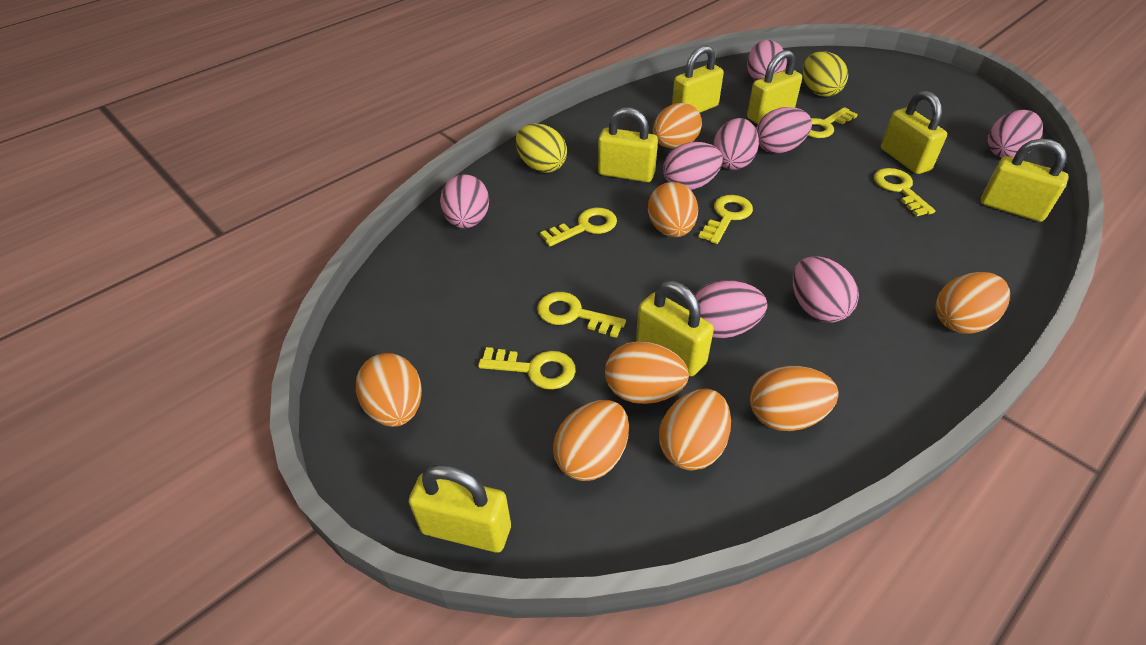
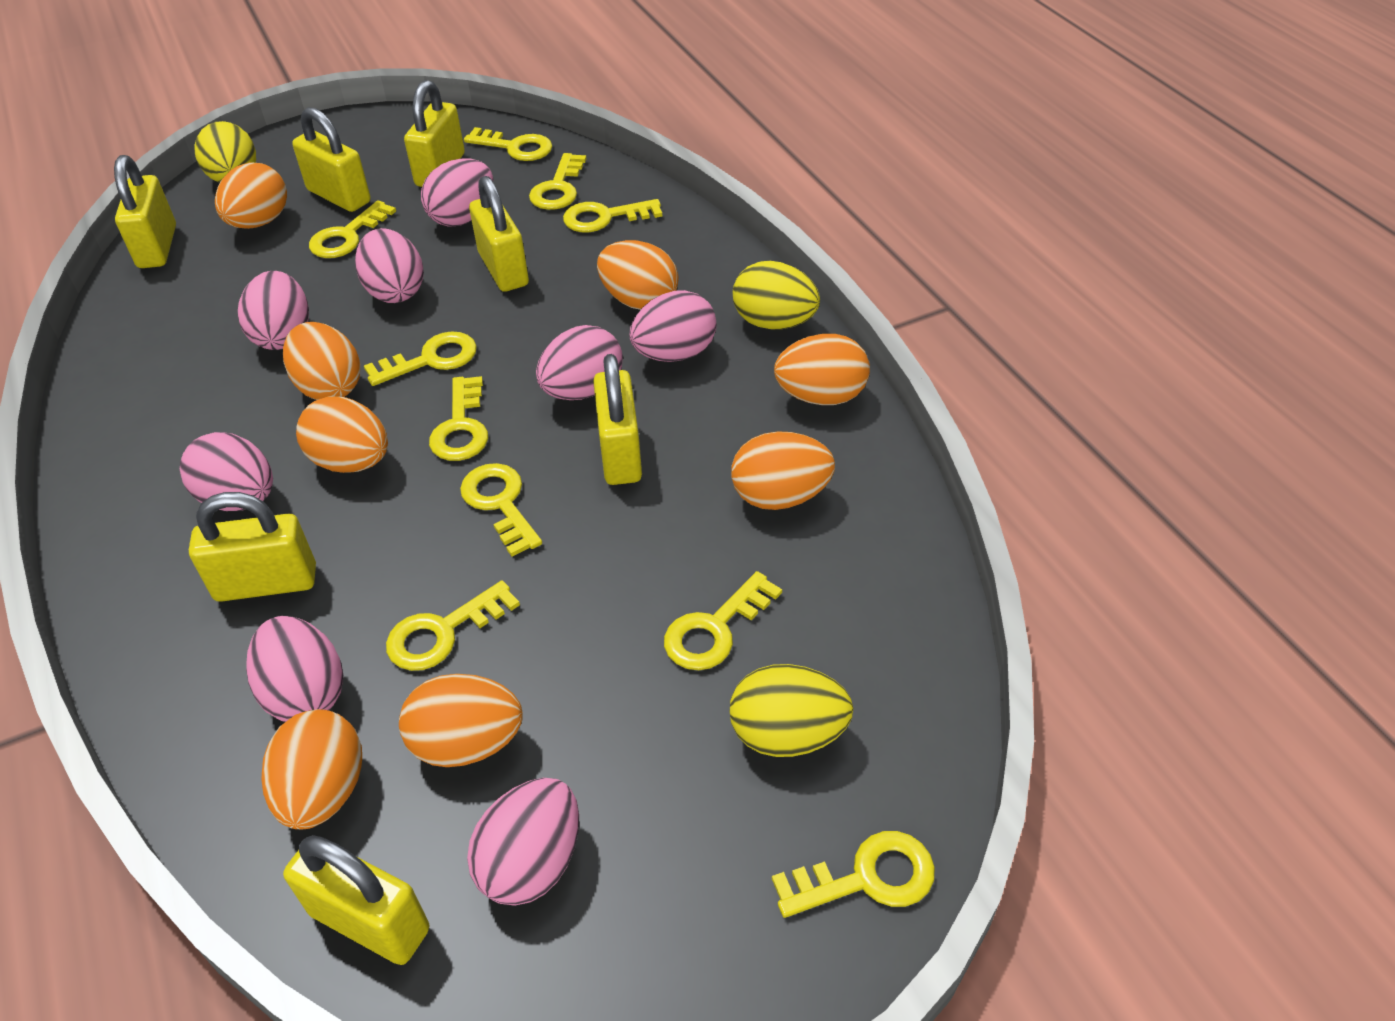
yellow egg: [516,124,567,173] [803,51,848,97] = 2 -> [194,121,256,183] [730,664,854,757] [733,261,820,329] = 3
yellow key: [478,347,576,390] [537,292,626,338] [540,207,617,246] [698,195,753,244] [808,107,858,138] [874,168,935,216] = 6 -> [309,200,396,258] [364,331,477,386] [386,580,520,671] [429,376,488,461] [460,463,542,557] [464,127,552,161] [529,153,586,210] [563,199,662,232] [664,571,782,670] [772,831,935,918] = 10

